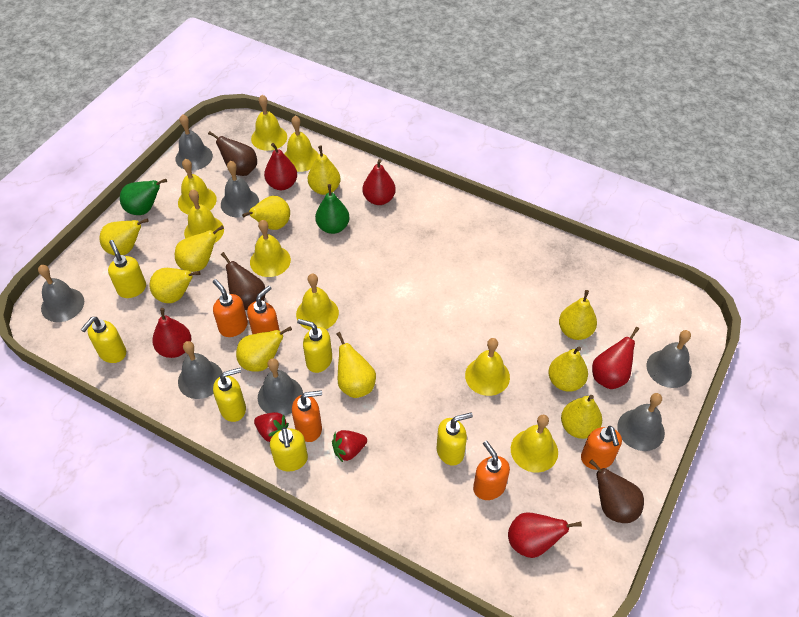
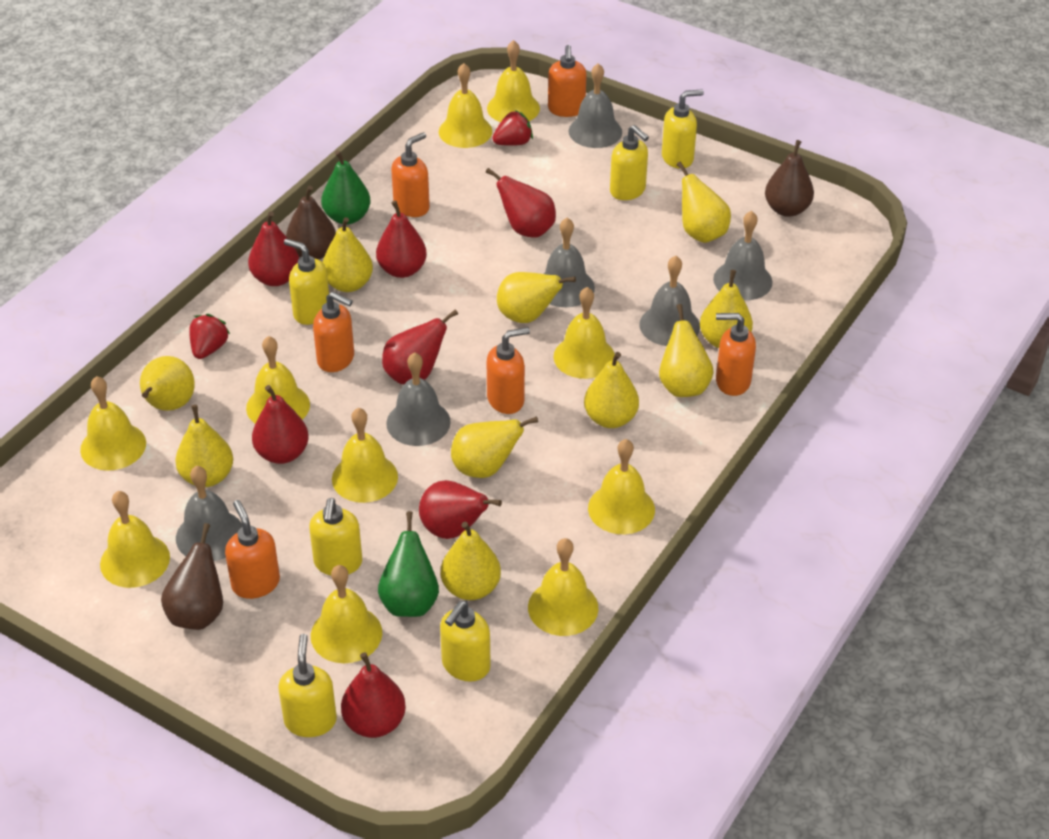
grey bell: [38,265,84,322] [176,114,213,171] [178,341,223,399] [221,161,259,217] [258,358,303,416] [617,393,665,451] [647,330,692,388] = 7 -> [176,466,242,561] [386,352,451,446] [544,218,595,307] [568,63,622,148] [639,256,700,346] [713,211,773,300] = 6
orange soap dispenser: [213,279,248,337] [247,286,280,334] [292,390,322,442] [473,441,510,500] [581,426,622,470] = 5 -> [225,500,280,599] [313,292,354,372] [391,132,430,217] [487,327,530,414] [548,45,587,117] [716,313,756,396] = 6
red pear: [152,308,192,358] [264,143,297,190] [363,159,396,205] [508,512,582,558] [592,327,639,389] = 5 -> [248,211,299,286] [252,385,309,464] [341,652,406,738] [376,200,427,278] [382,309,458,384] [419,480,502,539] [486,168,556,238] = 7
yellow bell: [178,159,217,214] [184,189,224,243] [250,220,291,277] [251,95,287,151] [284,116,319,172] [296,274,339,330] [465,338,510,396] [511,415,558,473] = 8 -> [80,376,146,471] [100,491,170,588] [246,336,310,424] [311,565,382,663] [332,408,398,503] [439,63,492,148] [487,40,540,122] [528,538,598,636] [554,287,615,379] [588,439,655,534] = 10

